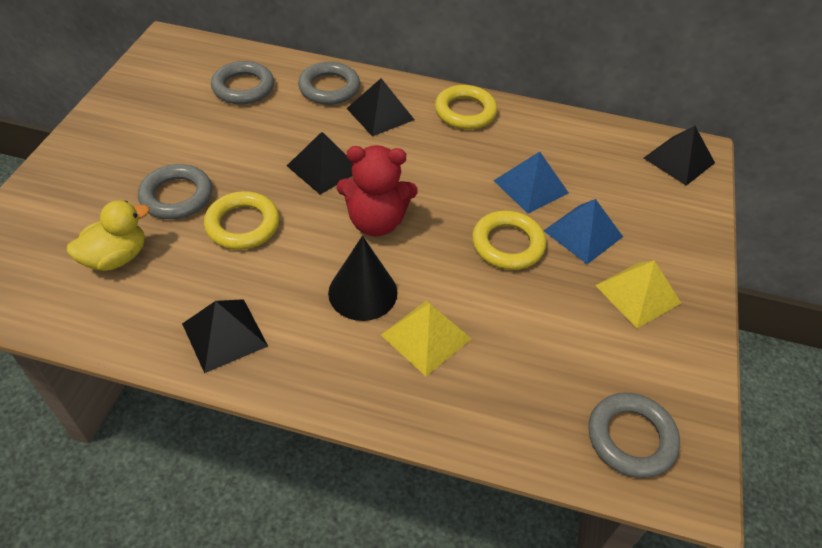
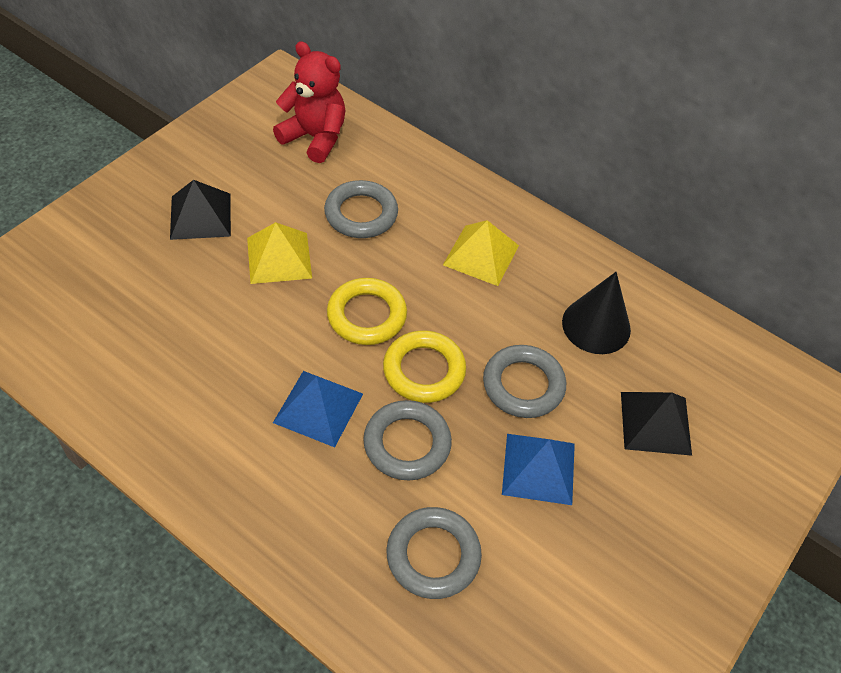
black pyramid: [182,299,268,373] [287,132,353,195] [346,78,415,136] [644,126,715,186] = 4 -> [170,180,231,240] [621,392,692,456] = 2
yellow duck: [67,200,150,271] = 1 -> none = 0
yellow ring: [204,191,280,250] [435,85,497,130] [472,211,546,270] = 3 -> [327,278,407,345] [383,330,466,403] = 2

